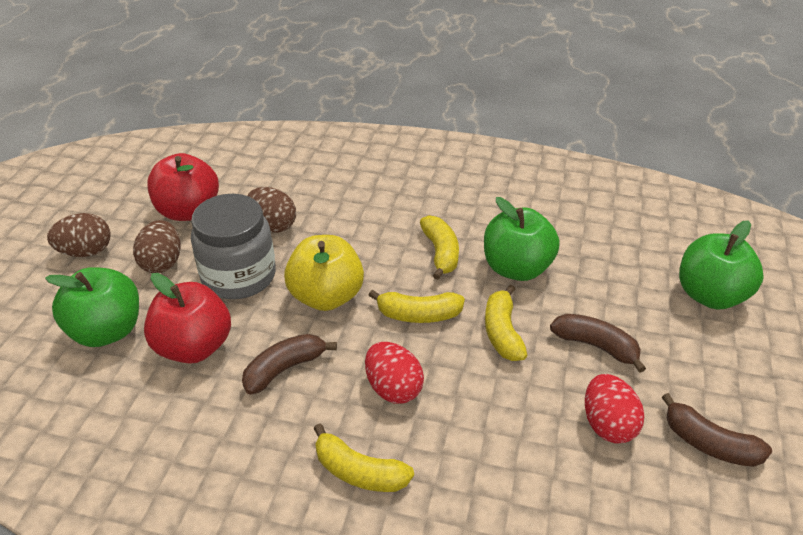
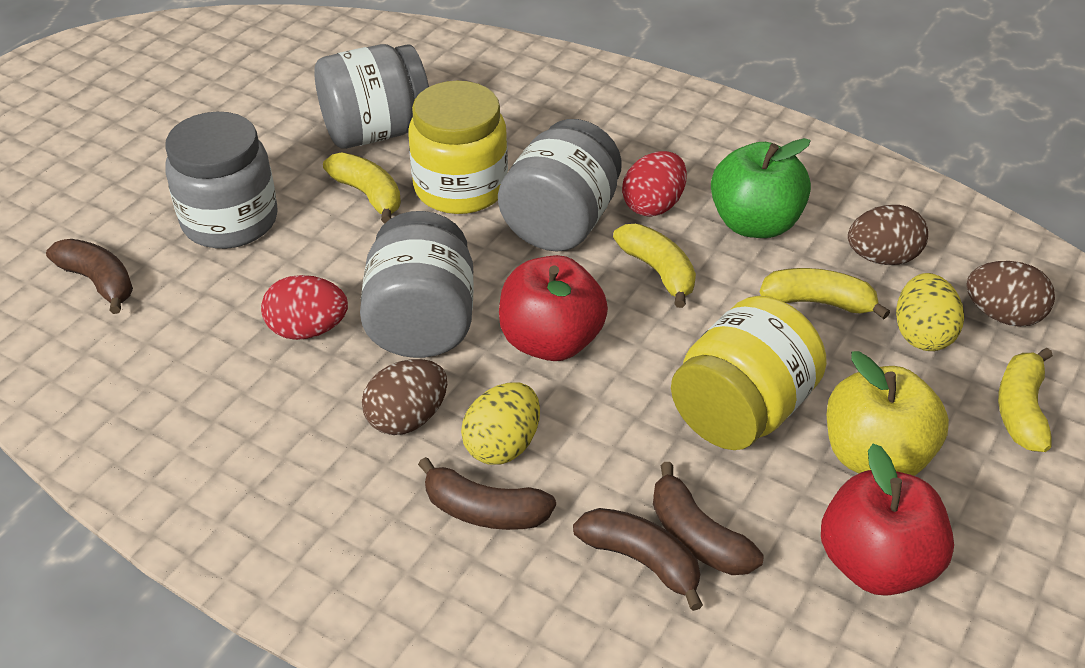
brown banana: [242,334,337,394] [550,314,646,373] [662,393,772,467] = 3 -> [46,239,133,314] [418,457,556,530] [573,508,703,611] [653,462,764,575] = 4
green apple: [45,267,139,347] [484,197,560,281] [679,220,764,310] = 3 -> [711,138,811,238] = 1
grey jar: [191,194,276,299] = 1 -> [165,112,278,249] [314,44,429,149] [360,211,474,358] [498,119,622,252] = 4
yellow egg: none = 0 -> [461,382,540,465] [896,273,964,351] = 2
yellow jar: none = 0 -> [408,81,508,214] [671,296,827,450] = 2

